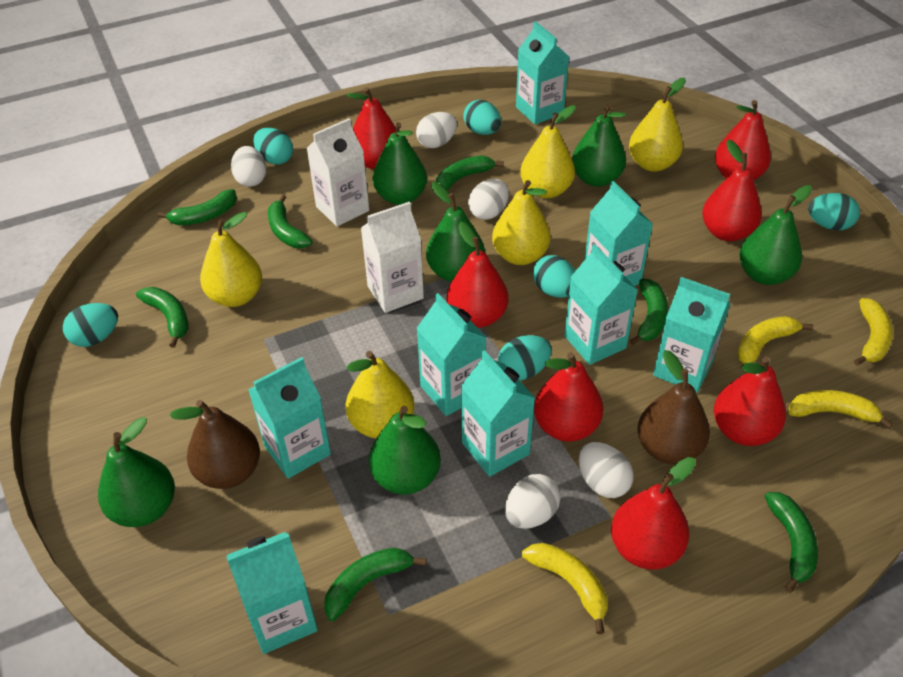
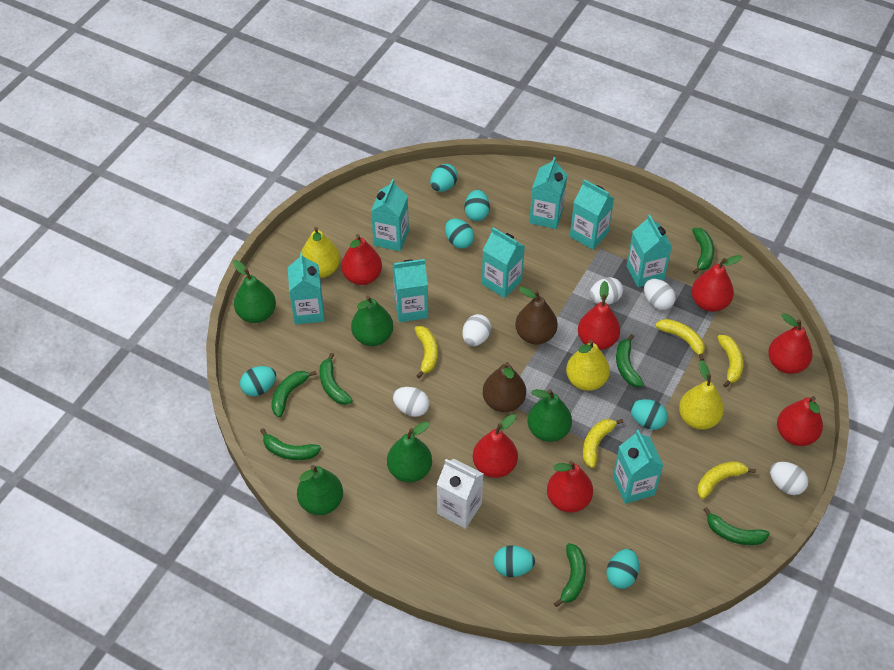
green pear: [98,417,175,527] [369,406,441,494] [372,122,427,205] [426,182,485,282] [572,104,626,187] [739,185,812,285] = 6 -> [233,260,276,323] [297,465,343,515] [351,295,393,346] [387,422,432,482] [527,389,572,442] = 5
turquoise egg: [63,303,118,347] [253,127,293,165] [463,100,501,135] [498,335,551,380] [533,255,575,298] [808,193,860,230] = 6 -> [240,366,276,396] [430,164,458,192] [445,218,474,249] [464,190,490,221] [493,546,535,577] [606,549,639,589] [630,399,668,430] = 7
white carton: [307,118,369,226] [361,202,424,313] = 2 -> [437,459,483,529] = 1
yellow banana: [522,543,607,634] [737,316,813,364] [789,390,893,429] [854,298,893,366] = 4 -> [415,326,438,378] [583,419,623,468] [655,319,705,361] [697,461,756,499] [717,335,743,388] = 5
yellow pear: [200,212,262,307] [346,351,414,438] [492,180,551,265] [520,105,576,198] [629,78,686,172] = 5 -> [301,227,341,278] [566,340,610,391] [679,360,724,430] = 3

